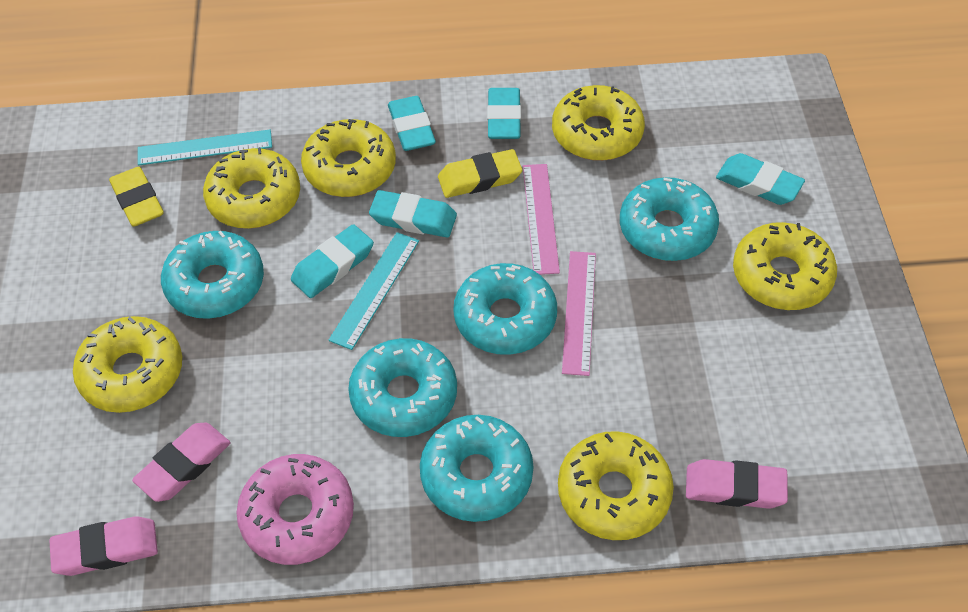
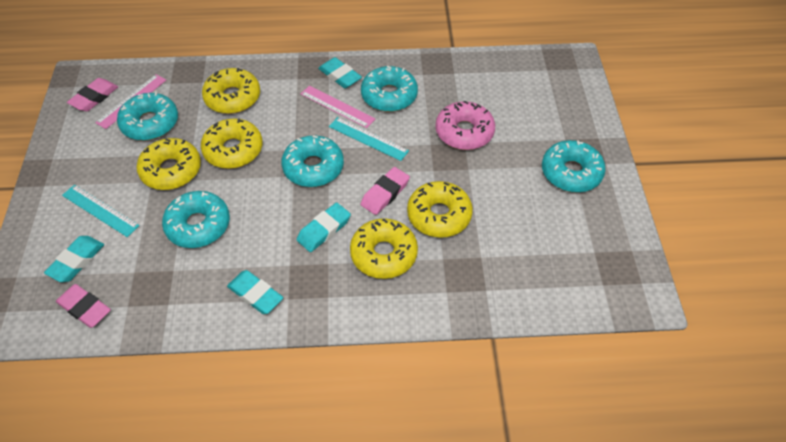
turquoise eraser: [291,224,374,298] [369,190,457,237] [388,96,436,151] [487,88,521,139] [716,153,805,205] = 5 -> [44,236,104,282] [227,270,283,314] [297,203,351,252] [318,57,362,88] = 4
yellow donut: [73,316,182,413] [203,147,300,229] [301,119,396,197] [552,85,645,161] [558,431,674,540] [733,222,837,310] = 6 -> [136,138,201,190] [201,119,263,169] [202,68,260,114] [350,218,418,279] [407,181,473,238] = 5
yellow eraser: [109,167,164,227] [438,149,522,198] = 2 -> none = 0

